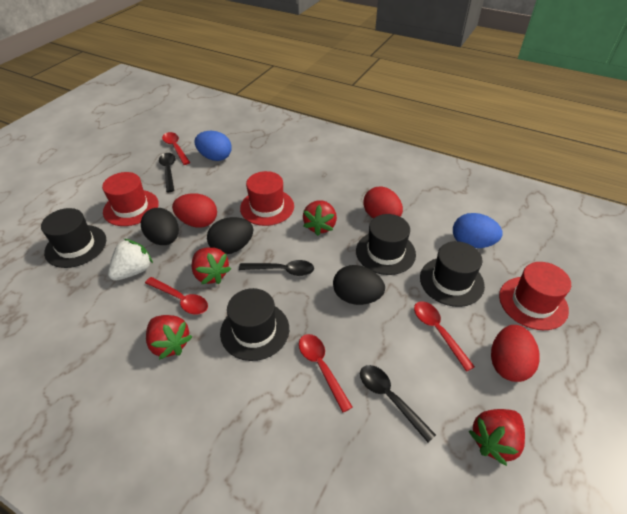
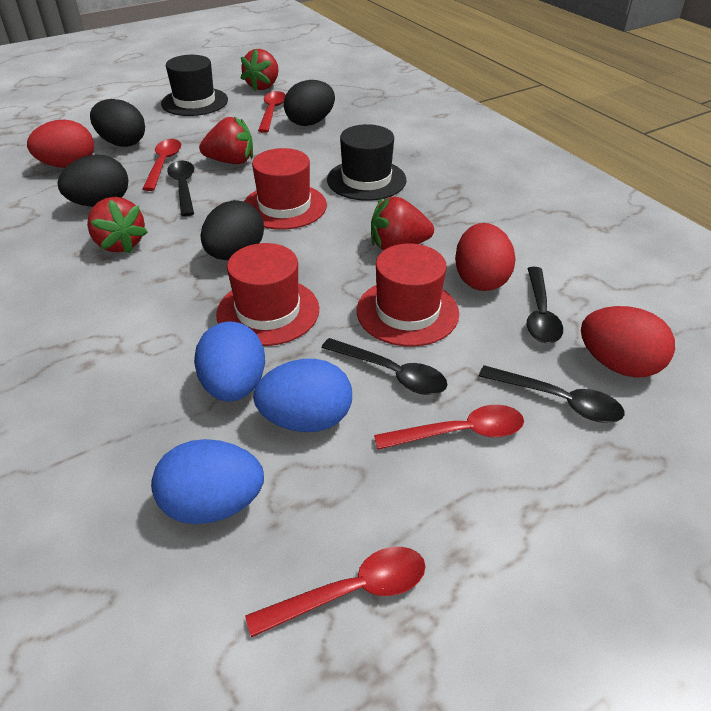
black egg: [141,208,179,245] [207,217,254,254] [333,265,385,305] = 3 -> [57,155,128,207] [90,99,145,147] [200,200,264,260] [284,80,335,126] = 4
black hat: [41,208,106,268] [220,288,289,361] [356,214,416,275] [420,241,485,307] = 4 -> [161,55,228,116] [327,124,406,201] = 2
black spoon: [159,153,176,192] [239,260,314,276] [360,365,436,443] = 3 -> [167,161,194,217] [322,338,447,395] [479,365,624,423] [527,267,563,343] = 4
blue egg: [195,131,232,161] [453,213,503,248] = 2 -> [151,439,264,524] [194,321,265,401] [253,359,352,432] = 3
white strawberry: [108,239,153,281] = 1 -> none = 0

